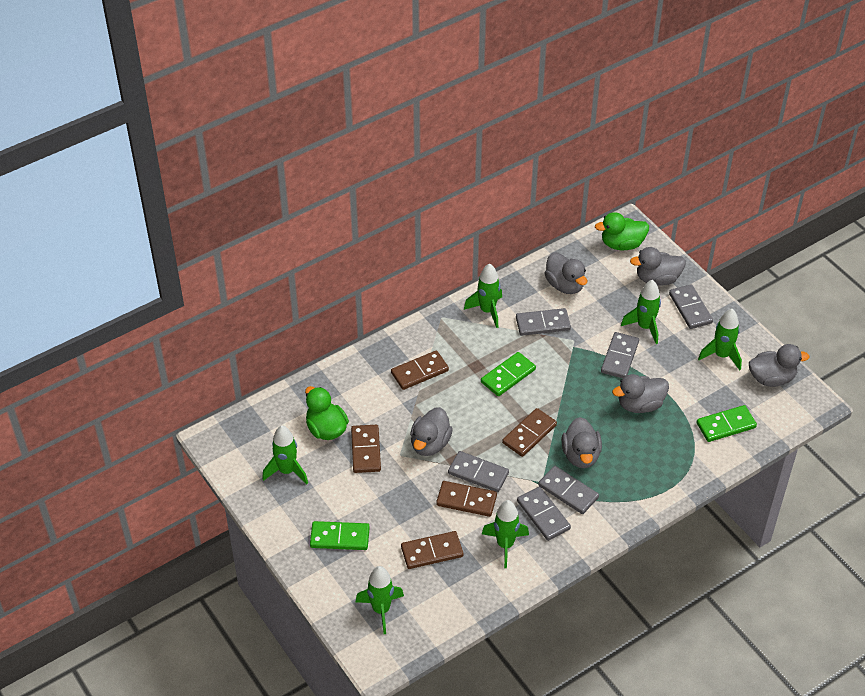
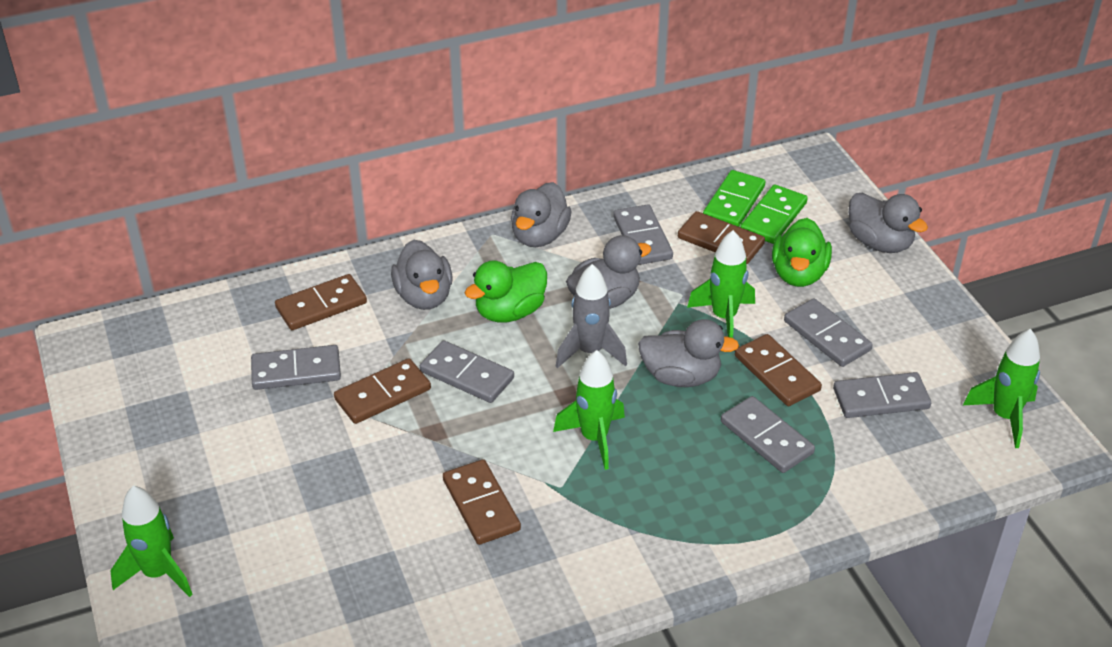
green domino: [310,521,370,550] [481,352,536,396] [697,405,757,442] = 3 -> [703,170,766,227] [740,185,808,244] = 2
green rocket: [262,425,308,484] [356,566,404,634] [464,263,502,328] [482,500,529,568] [621,280,661,344] [698,309,742,370] = 6 -> [110,486,193,597] [553,350,625,470] [687,230,755,338] [963,329,1040,448] = 4
grey duck: [410,407,453,456] [544,252,587,294] [561,417,602,468] [612,374,669,413] [630,247,686,286] [749,344,810,387] = 6 -> [391,239,453,310] [511,182,572,247] [566,235,652,309] [638,319,739,387] [849,193,928,253] = 5
grey rocket: none = 0 -> [556,264,627,368] = 1

